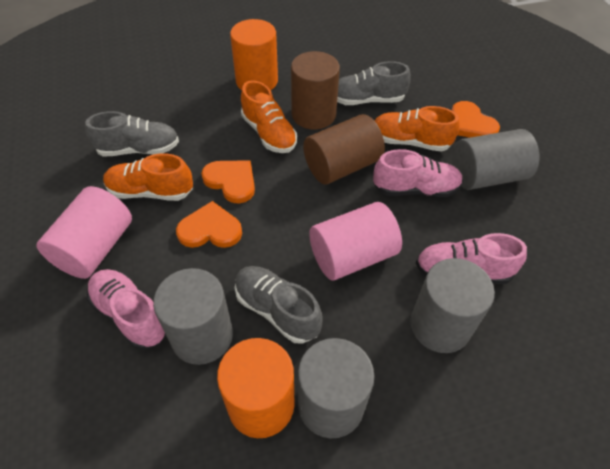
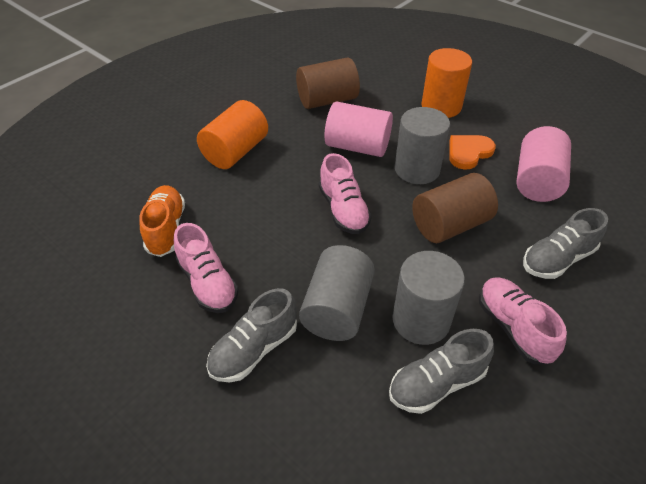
grey cylinder: [153,268,233,365] [298,338,374,438] [410,258,495,353] [452,129,539,190] = 4 -> [299,245,375,341] [393,251,465,345] [395,107,450,184] = 3
orange heart: [176,201,242,248] [201,160,255,204] [452,101,500,138] = 3 -> [449,135,496,170] = 1
orange shoe: [103,153,193,201] [241,80,297,153] [375,106,460,152] = 3 -> [139,185,185,257] = 1

